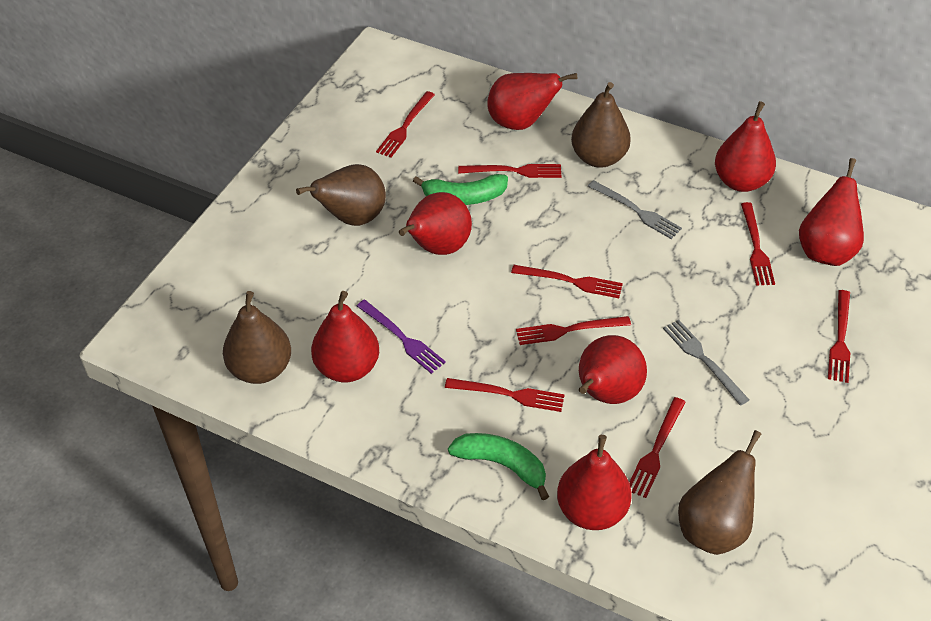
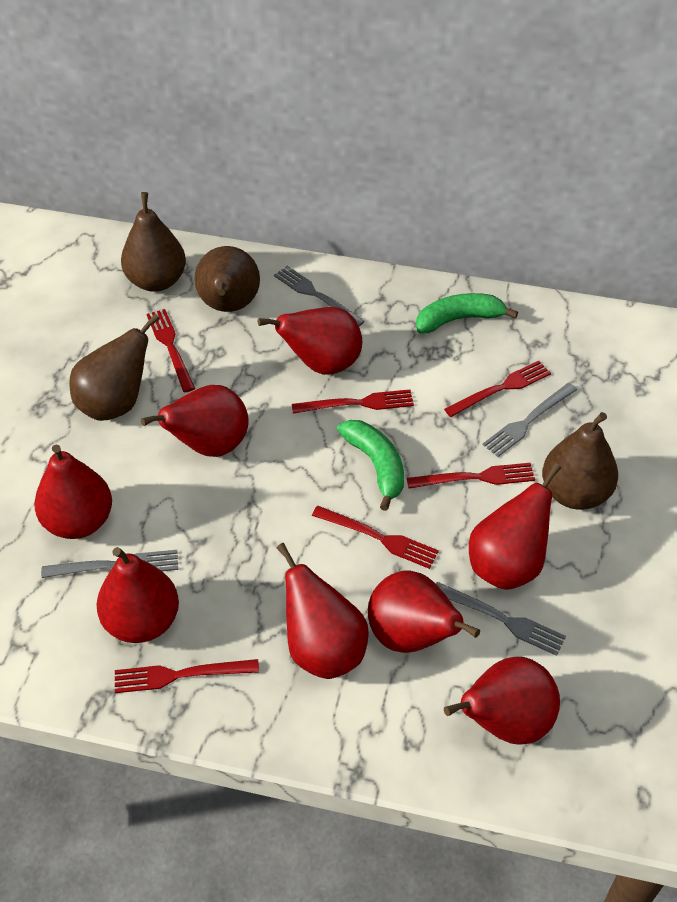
grey fork: [588,180,682,239] [663,320,749,405] = 2 -> [41,550,178,578] [274,266,365,327] [436,582,566,656] [482,383,577,457] = 4
purple fork: [357,300,446,374] = 1 -> none = 0
red fork: [376,91,435,158] [445,378,565,412] [458,164,561,178] [511,265,623,298] [516,316,631,345] [629,397,686,498] [741,202,775,285] [828,290,850,383] = 8 -> [115,659,259,693] [146,309,195,392] [292,389,414,413] [312,506,439,569] [407,463,535,488] [444,361,551,417] = 6
red pear: [311,291,379,382] [399,192,472,255] [487,73,577,130] [557,435,632,530] [579,335,647,404] [715,101,776,192] [799,158,864,266] = 7 -> [34,444,112,539] [97,547,179,643] [141,385,249,457] [258,307,362,375] [276,543,369,679] [368,570,480,653] [444,657,560,745] [469,463,561,590] = 8

